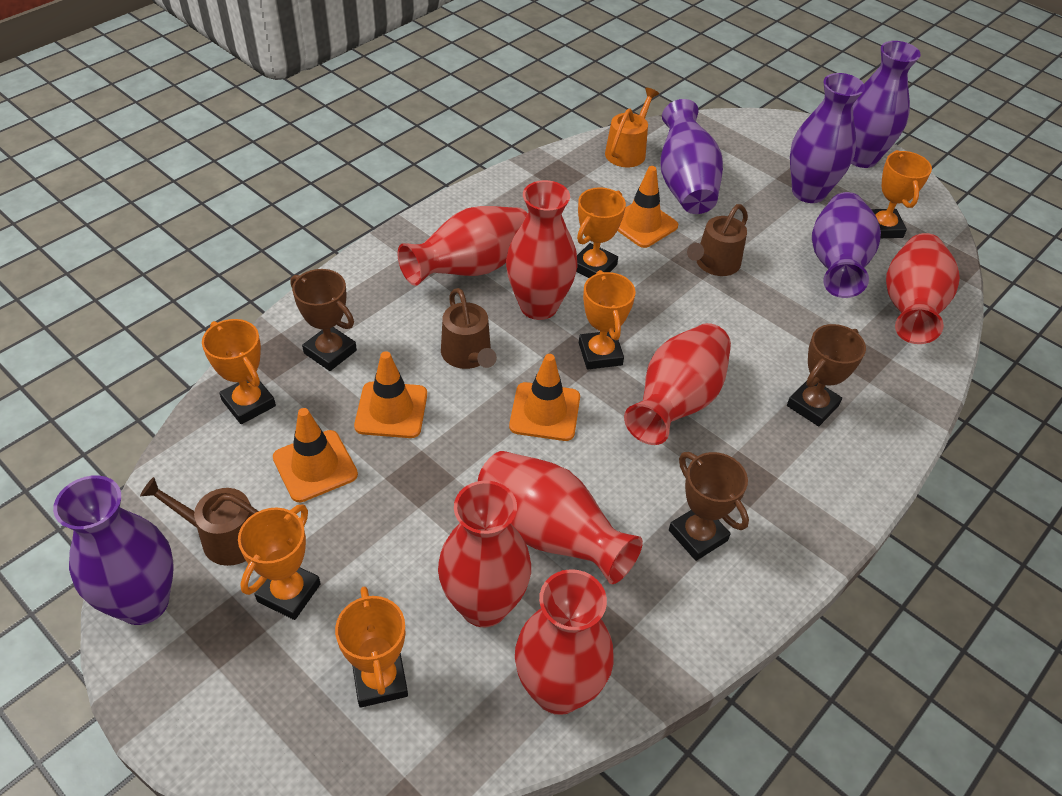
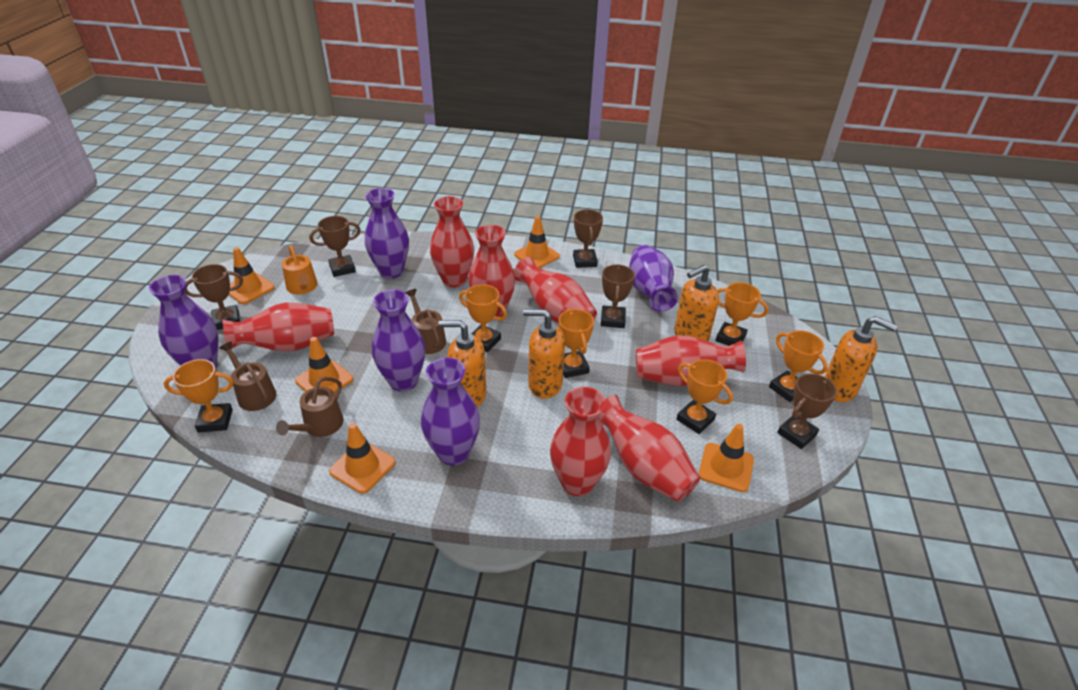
brown trophy: [290,269,357,371] [669,452,749,561] [787,324,866,426] = 3 -> [186,264,243,330] [310,216,361,277] [573,210,603,268] [601,264,635,328] [777,373,837,449] = 5
orange soap dispenser: none = 0 -> [438,320,486,407] [523,309,565,399] [674,265,719,342] [825,316,897,402] = 4
orange traffic cone: [273,408,358,503] [354,351,427,438] [509,354,580,441] [618,166,678,248] = 4 -> [229,247,275,304] [295,337,353,393] [329,423,395,494] [514,216,560,268] [698,424,754,492] = 5

